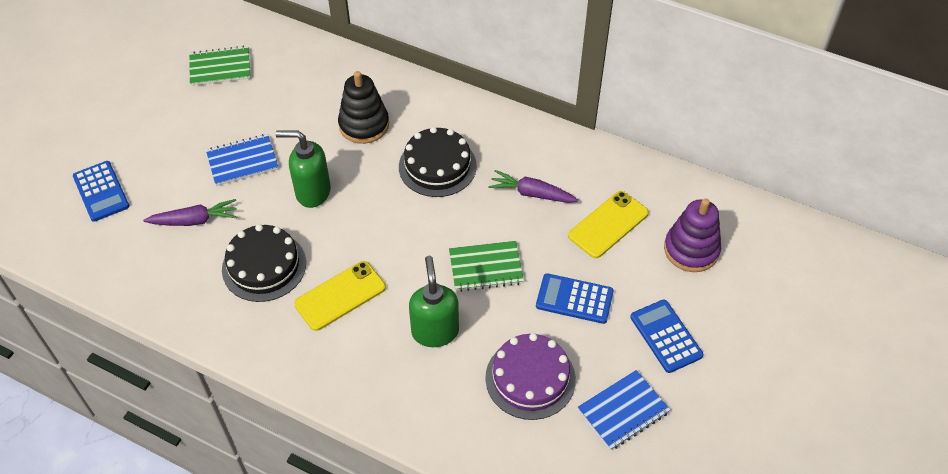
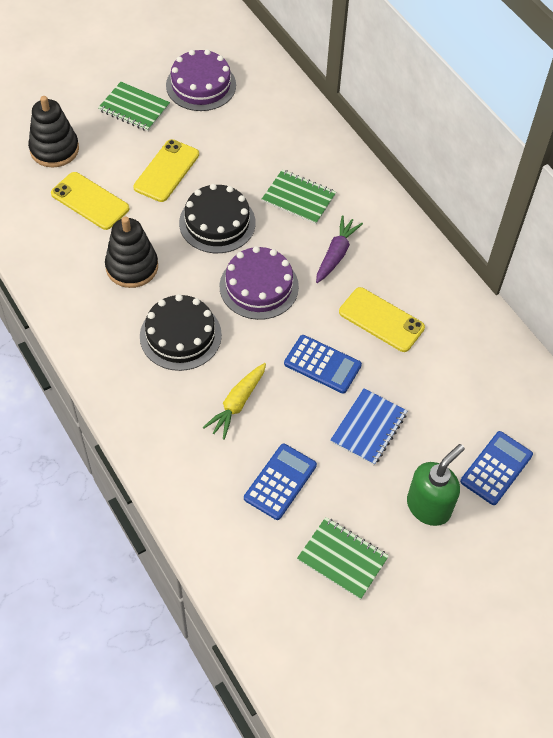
black stacking toy: [338,71,389,144] = 1 -> [28,96,79,168] [105,217,158,288] = 2
blue notebook: [206,134,278,186] [578,370,670,450] = 2 -> [330,388,407,465] = 1
green notebook: [189,46,251,86] [449,241,524,292] = 2 -> [98,82,170,131] [262,169,336,224] [297,517,389,600] = 3
green soap dispenser: [276,131,331,208] [409,256,459,347] = 2 -> [407,444,465,526] = 1
purple cake: [485,333,576,420] = 1 -> [166,49,236,111] [220,246,299,320] = 2
purple carrot: [143,199,237,226] [488,170,578,203] = 2 -> [316,216,363,283] = 1
purple stacking toy: [664,199,721,272] = 1 -> none = 0
yellow carrot: none = 0 -> [203,363,266,440] = 1
yellow phone: [294,261,386,331] [568,191,649,258] = 2 -> [51,172,129,230] [133,139,199,202] [339,287,425,352] = 3

